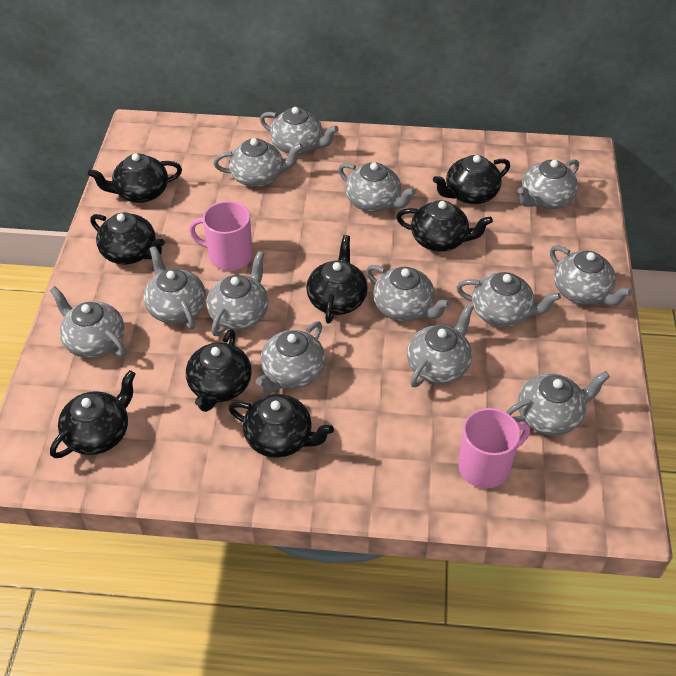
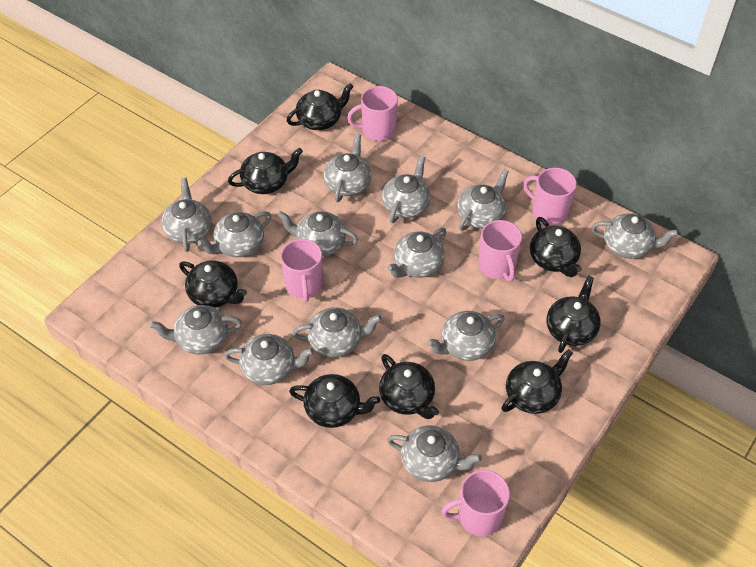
pink mug: [189,201,253,271] [458,408,530,488] = 2 -> [280,239,323,302] [347,86,398,141] [441,470,510,536] [478,220,522,281] [523,168,577,225] = 5

